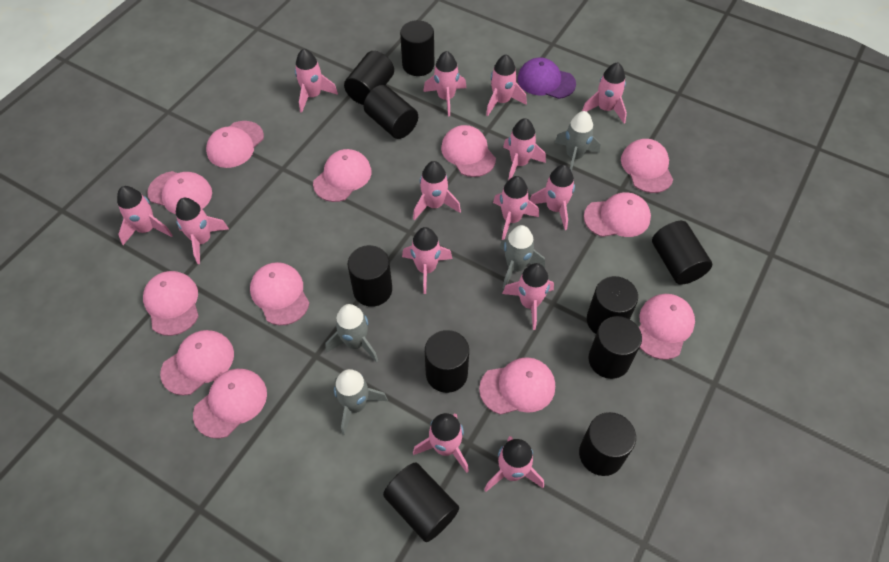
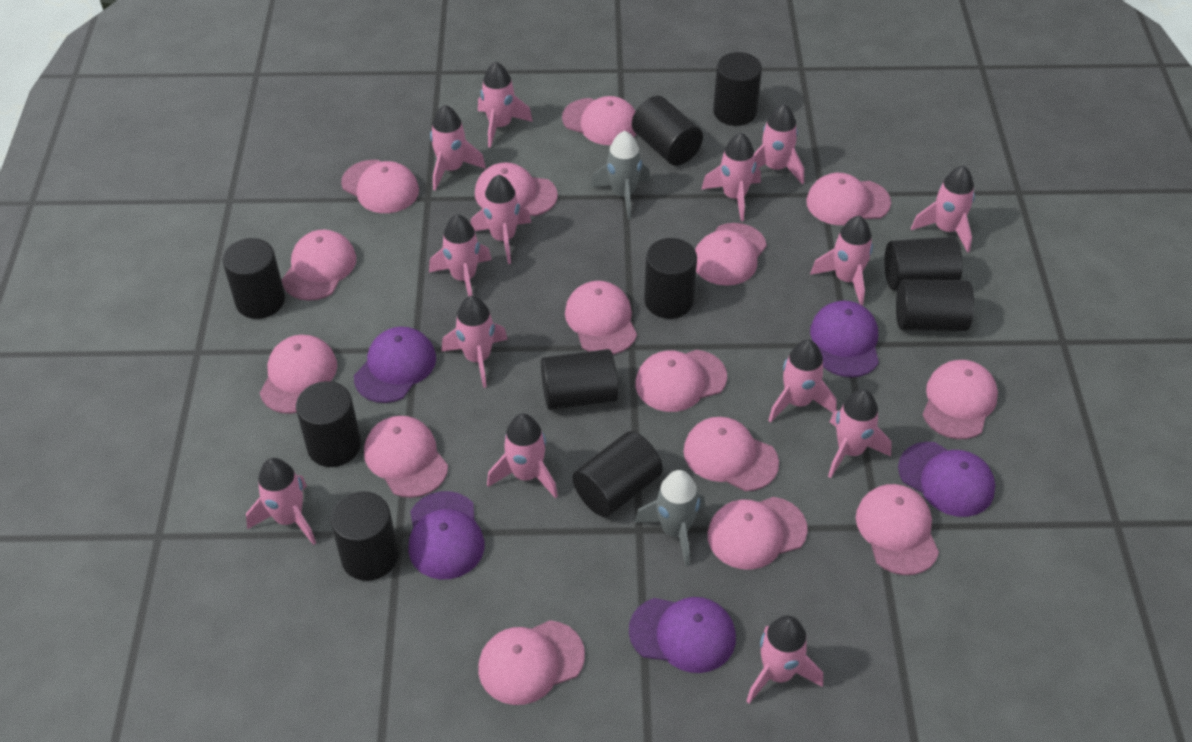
grey rocket: [326,304,378,362] [334,369,388,435] [500,225,545,289] [555,111,600,172] = 4 -> [591,131,651,219] [634,470,705,566] = 2
pink cap: [143,271,199,336] [147,171,212,214] [160,330,234,396] [193,369,267,439] [206,121,264,168] [250,262,309,325] [313,149,371,202] [441,125,496,177] [479,357,555,415] [584,192,651,237] [621,139,673,193] [639,294,695,360] = 12 -> [260,335,337,414] [282,229,356,301] [341,160,419,213] [364,416,448,498] [475,162,558,216] [478,620,585,705] [562,96,636,145] [565,281,637,355] [636,350,727,412] [684,417,779,491] [695,223,767,286] [708,497,808,570] [806,173,891,225] [856,484,939,575] [923,360,998,439] = 15
purple cap: [517,57,576,99] = 1 -> [354,327,436,403] [408,491,485,579] [629,597,736,673] [810,301,879,378] [898,442,995,517] = 5

